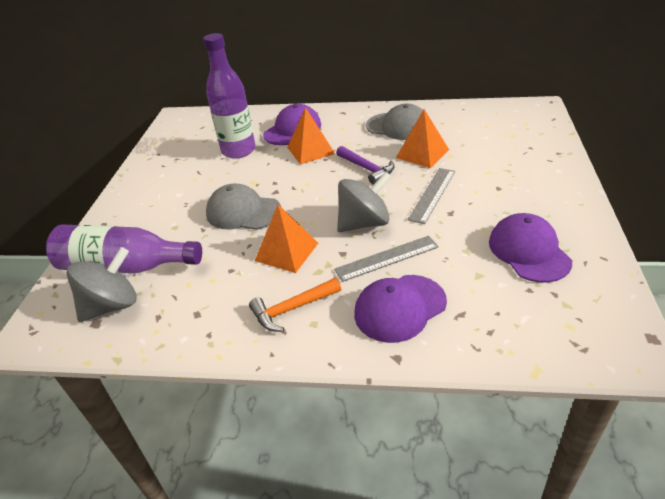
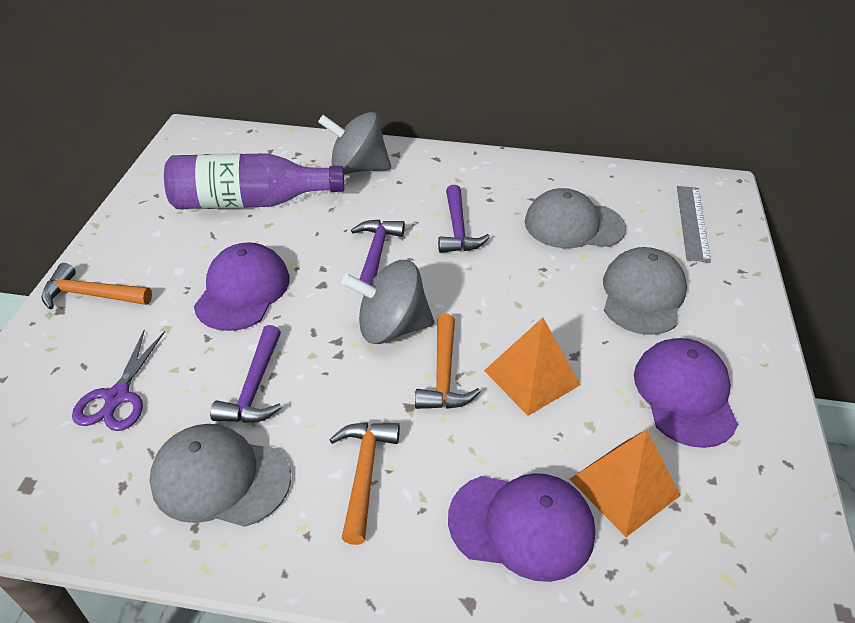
grey cap: [206,184,281,230] [366,104,423,140] = 2 -> [150,424,291,527] [525,188,626,248] [603,247,687,335] = 3
grey ruler: [334,236,439,282] [408,168,455,224] = 2 -> [677,186,711,263] = 1
orange hammer: [249,278,341,332] = 1 -> [41,263,152,309] [329,422,400,545] [415,314,480,409] = 3
orange pyramid: [255,204,318,273] [287,107,335,165] [396,109,449,168] = 3 -> [484,317,580,416] [570,429,681,537] = 2
purple bottle: [46,225,202,273] [203,33,256,159] = 2 -> [164,153,344,209] = 1
purple hammer: [336,146,395,185] = 1 -> [210,325,282,423] [351,220,405,284] [438,185,490,253] = 3
purple scissors: none = 0 -> [72,330,165,431] = 1

